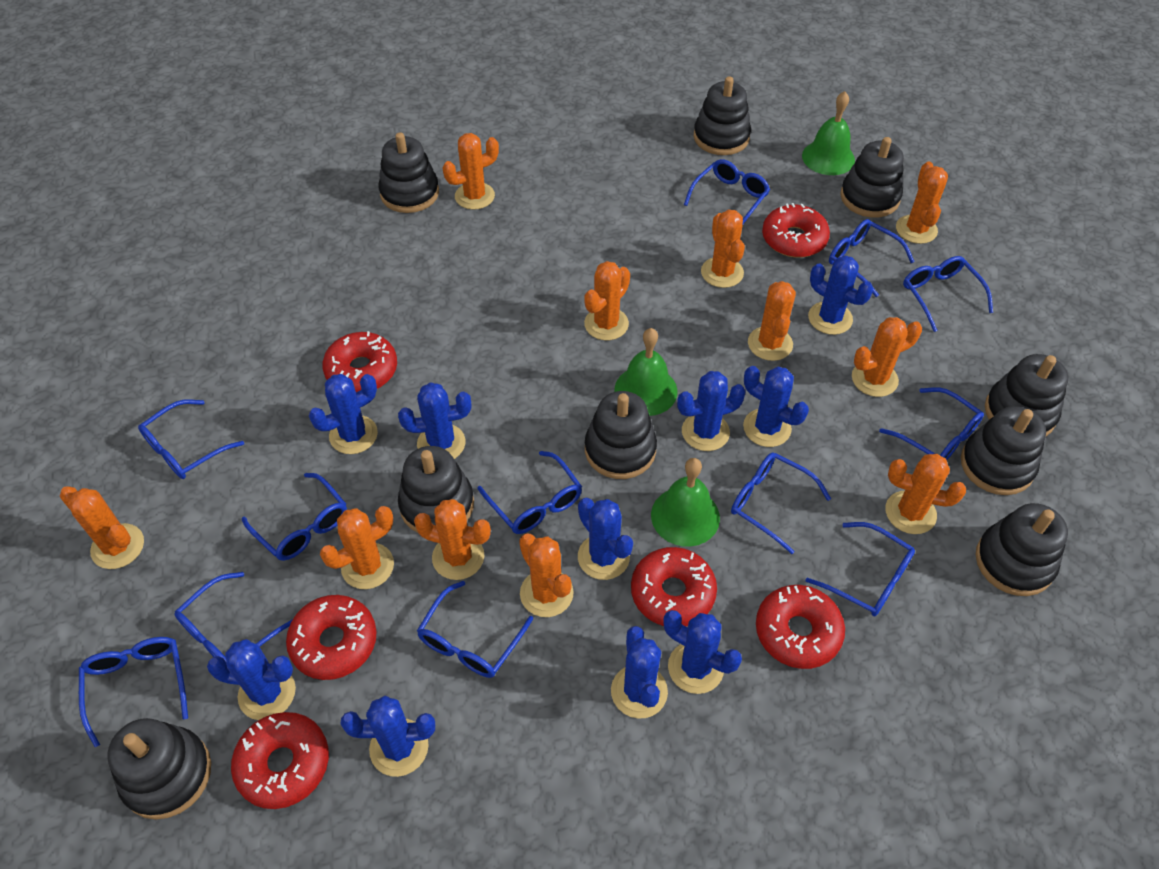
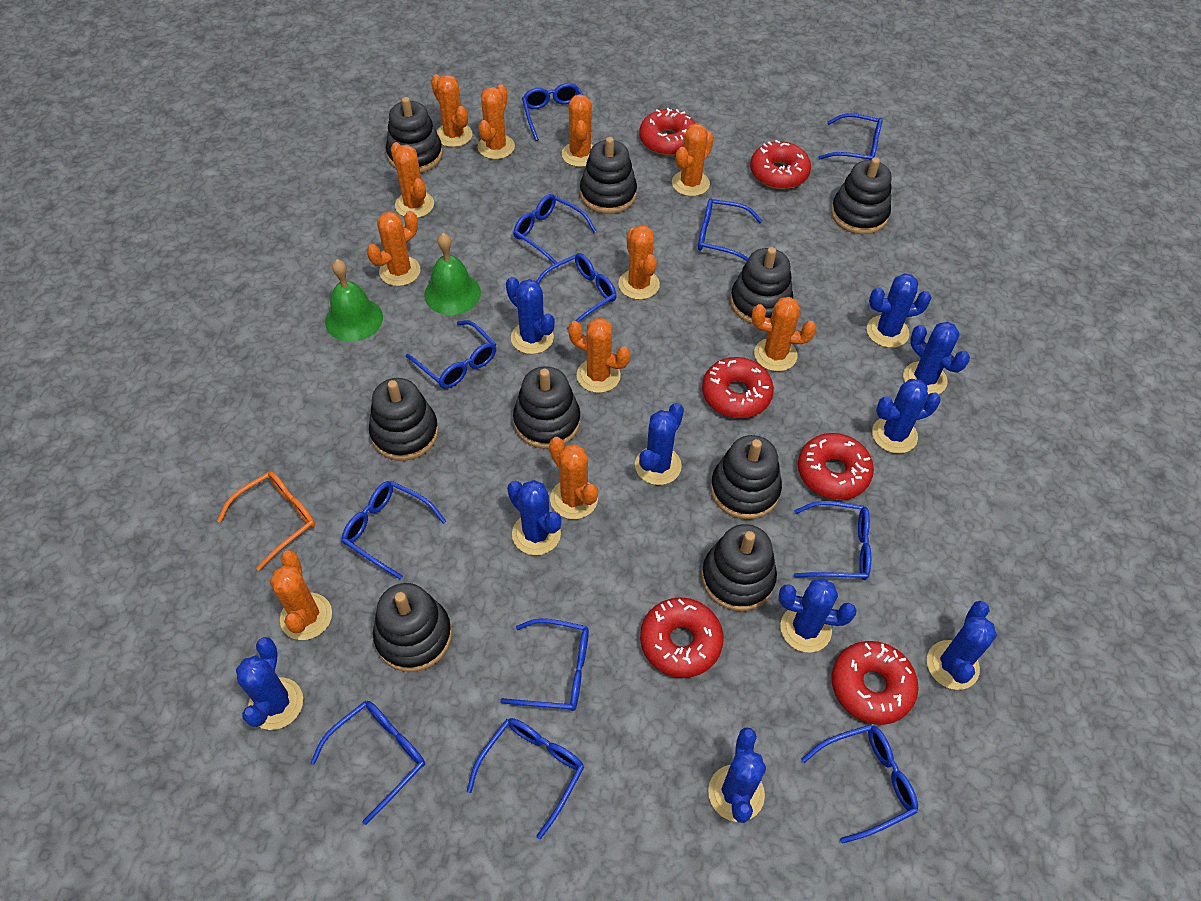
green bell: [614,328,678,416] [651,458,720,547] [802,91,855,175] = 3 -> [325,259,383,342] [424,233,481,315] = 2
orange glasses: none = 0 -> [217,471,315,571] = 1

